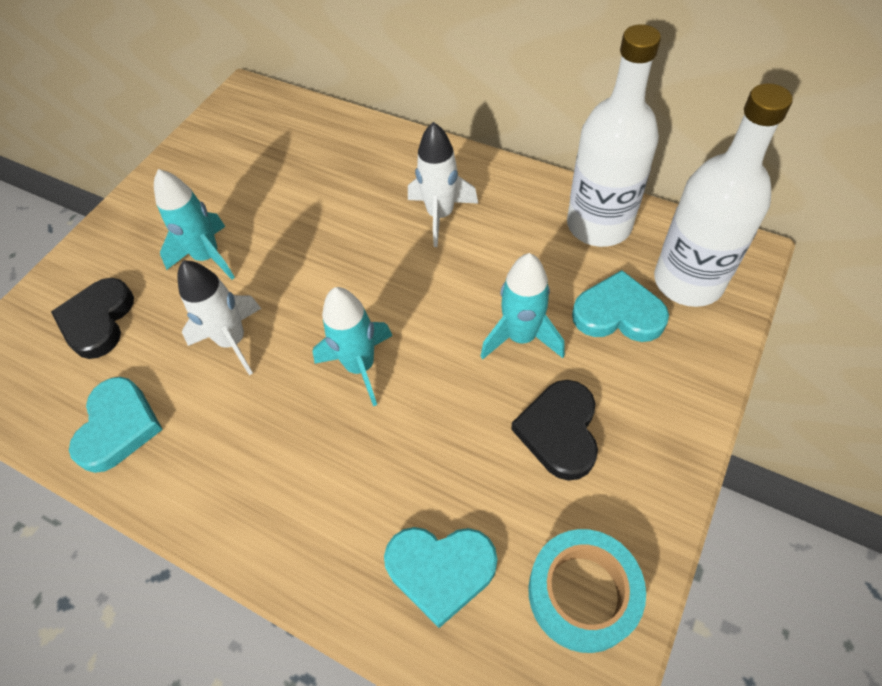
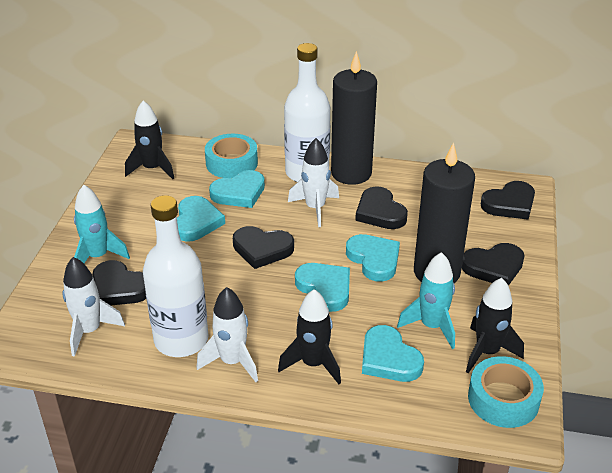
black candle: none = 0 -> [331,51,377,185] [414,142,475,283] = 2
black heart: [51,278,134,359] [511,380,598,481] = 2 -> [92,260,146,305] [233,226,294,269] [355,186,408,229] [462,243,525,286] [481,181,535,220] = 5
black rocket: none = 0 -> [125,101,174,179] [278,289,341,384] [466,278,524,373] = 3
turquoise heart: [69,377,163,473] [384,527,497,628] [572,270,669,342] = 3 -> [177,196,225,242] [209,170,265,208] [295,263,350,312] [346,234,400,282] [362,325,424,382] = 5
turquoise rocket: [154,169,235,280] [312,287,392,406] [480,253,565,359] = 3 -> [74,185,130,263] [397,252,455,349] = 2
turquoise tape: [528,529,646,653] = 1 -> [205,134,258,179] [468,356,544,428] = 2
white rocket: [177,260,261,375] [408,122,478,247] = 2 -> [62,257,125,357] [196,287,258,382] [288,138,339,227] = 3

